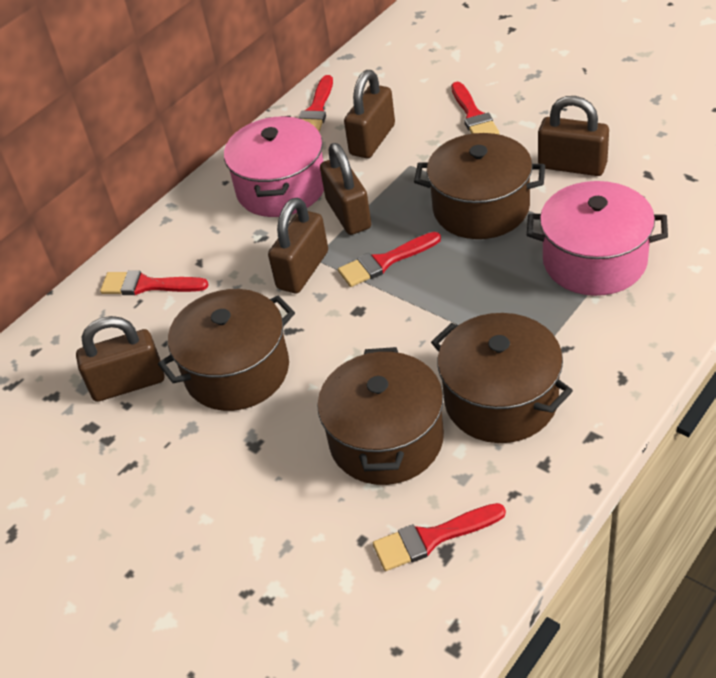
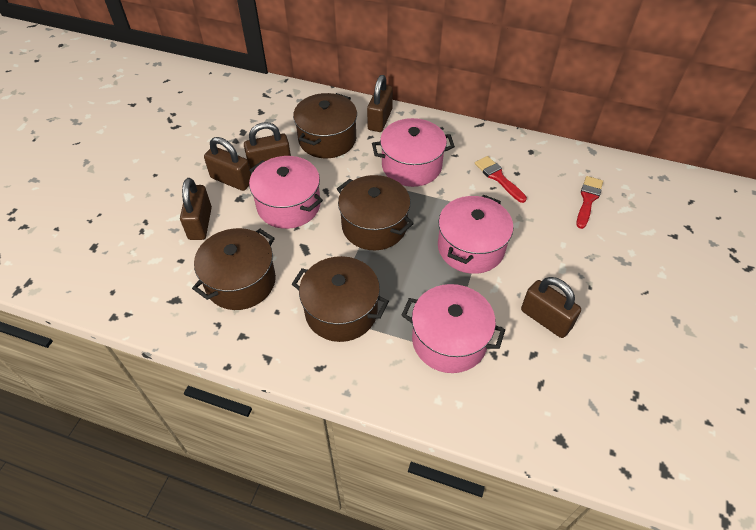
pink pot: [224,116,324,217] [527,181,668,296] = 2 -> [249,156,323,229] [372,118,455,187] [401,284,505,373] [438,195,513,274] = 4
red brush: [100,270,209,295] [299,75,333,131] [338,232,441,287] [373,503,506,571] [451,82,499,134] = 5 -> [475,156,527,203] [576,176,603,229] = 2

